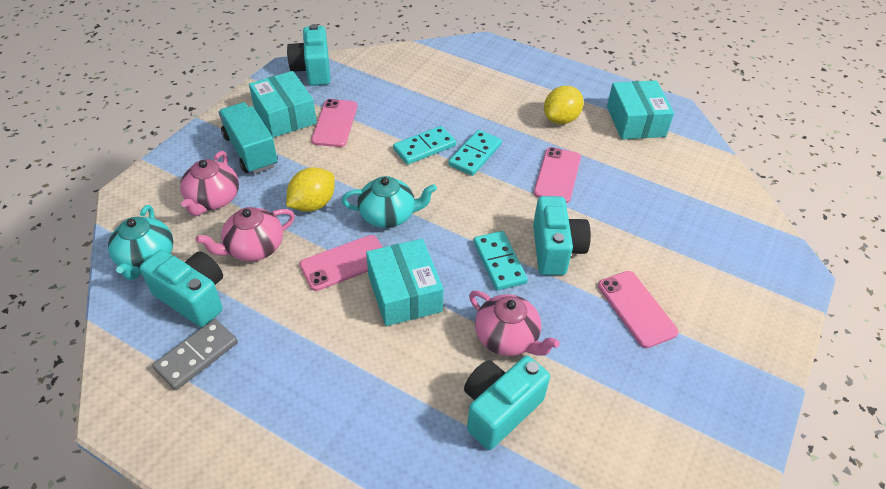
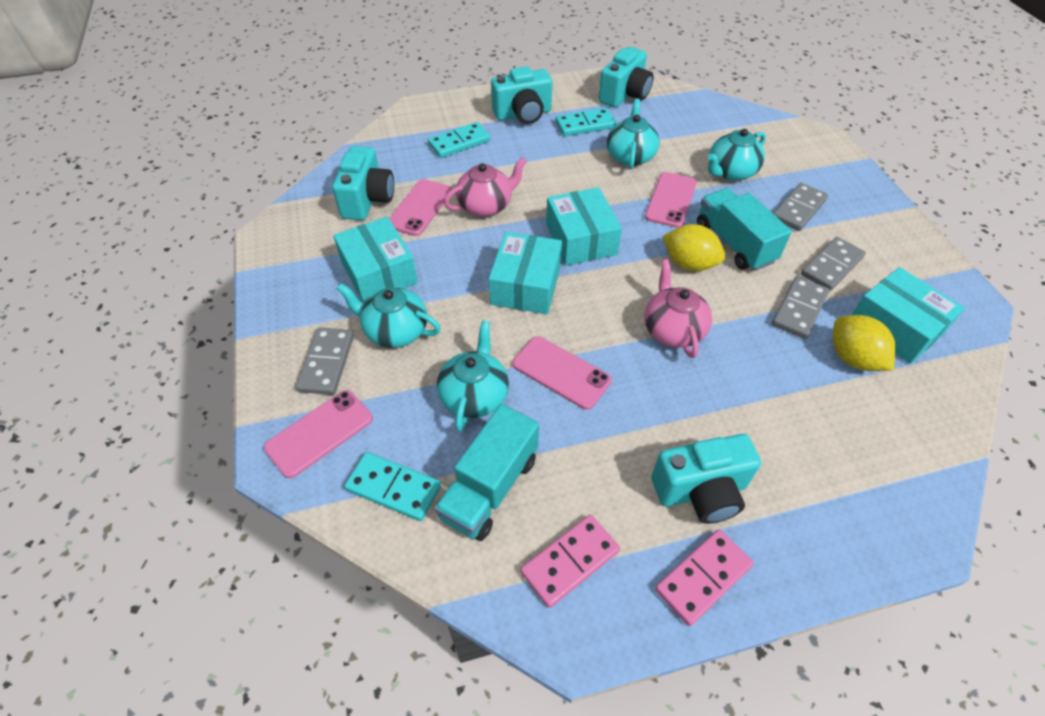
grey domino: [152,319,238,390] = 1 -> [296,327,354,395] [772,276,829,339] [773,183,828,231] [801,237,866,291] = 4
pink domino: none = 0 -> [521,515,620,608] [655,529,754,626] = 2
pink teapot: [180,151,239,216] [196,207,295,261] [469,291,560,356] = 3 -> [444,157,527,217] [644,259,712,358] = 2
turquoise box: [249,71,317,137] [366,239,444,326] [607,80,674,140] = 3 -> [333,217,418,303] [489,232,562,314] [546,187,622,266] [852,267,965,364] = 4
turquoise teapot: [108,205,173,280] [342,176,437,228] = 2 -> [337,283,441,348] [437,320,509,431] [607,98,660,170] [708,129,766,181] = 4
turquoise truck: [219,103,278,174] = 1 -> [434,404,539,541] [697,188,792,271] = 2

